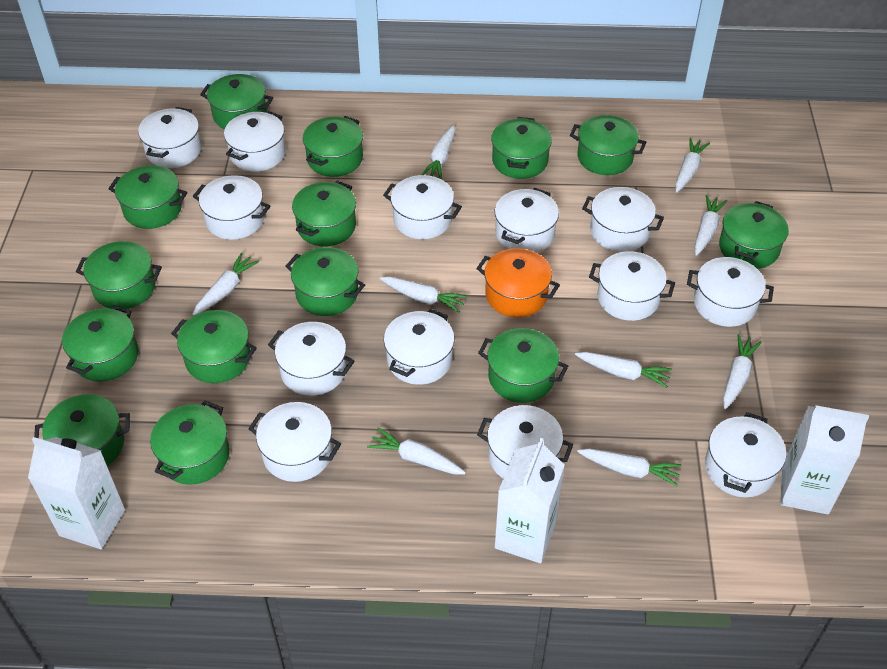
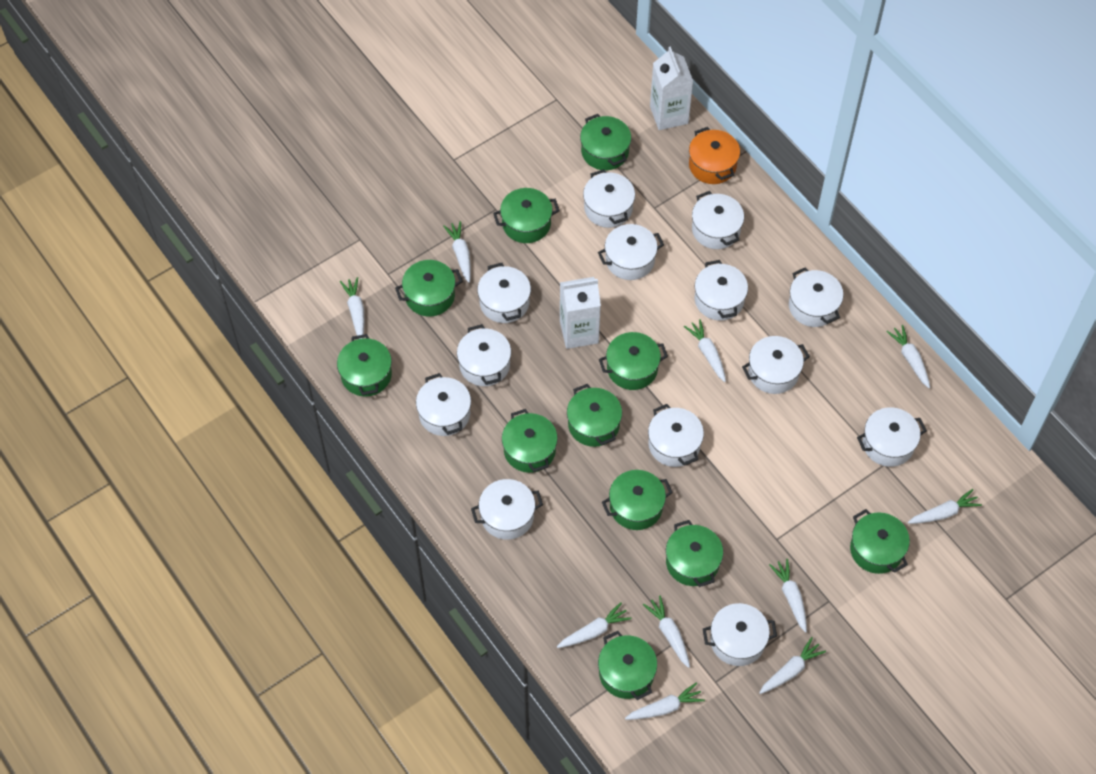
green pot: [34,394,130,466] [62,305,139,382] [76,241,162,309] [108,165,187,229] [150,401,230,485] [171,310,257,383] [200,74,273,129] [286,247,365,316] [292,181,356,246] [303,116,363,177] [478,328,568,403] [491,117,552,179] [570,115,646,175] [719,201,789,269] = 14 -> [337,334,392,397] [395,260,463,317] [493,188,560,243] [502,409,558,473] [567,384,622,447] [580,114,631,170] [598,631,657,700] [599,332,668,390] [602,470,673,530] [666,520,723,587] [850,509,910,574] = 11
white carrot: [192,253,259,316] [367,427,466,474] [380,277,468,313] [421,125,455,179] [575,352,672,388] [577,448,682,486] [675,138,710,192] [694,195,728,256] [723,334,762,409] = 9 -> [340,277,365,339] [443,221,471,283] [557,602,631,648] [625,682,705,720] [643,596,690,668] [684,319,726,382] [759,637,826,694] [769,559,807,633] [886,325,930,388] [908,489,982,524] = 10
white carton: [28,437,125,549] [495,438,565,563] [780,405,869,515] = 3 -> [560,277,601,349] [650,47,693,130] = 2

